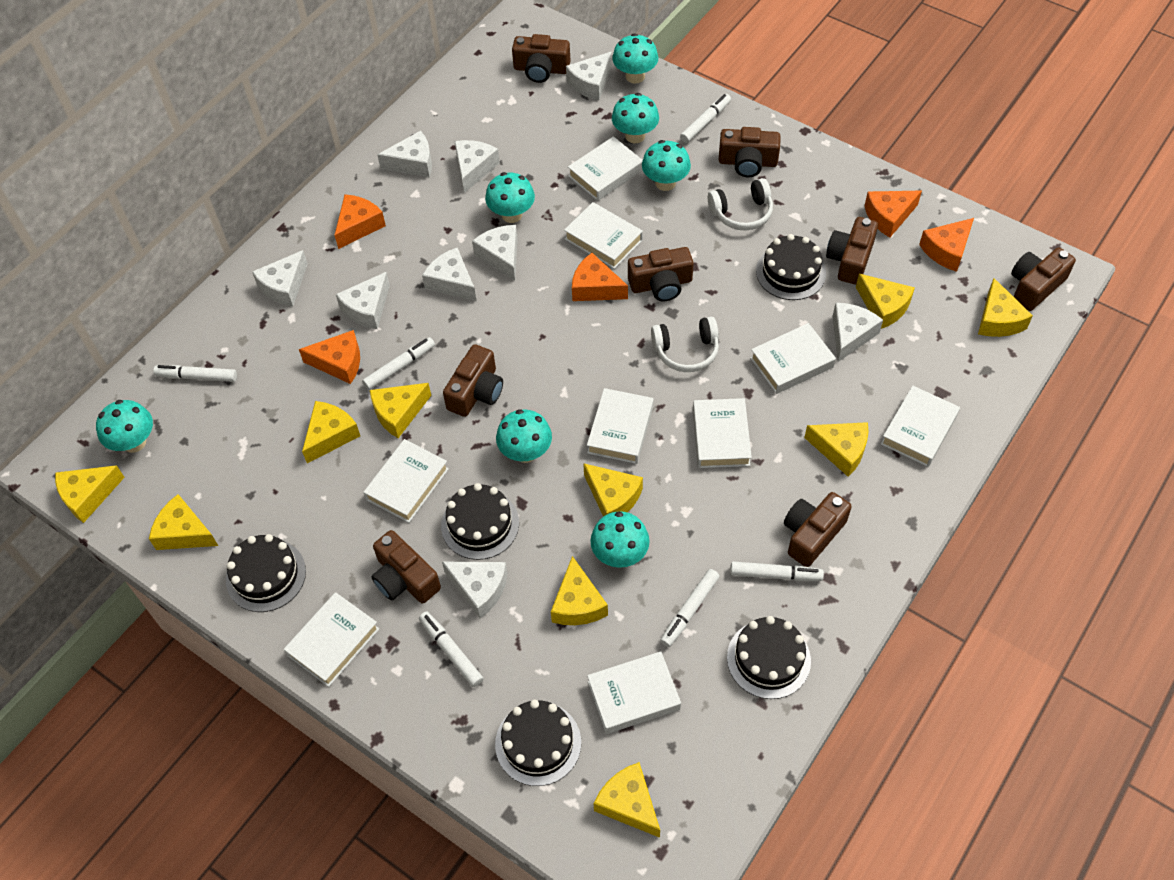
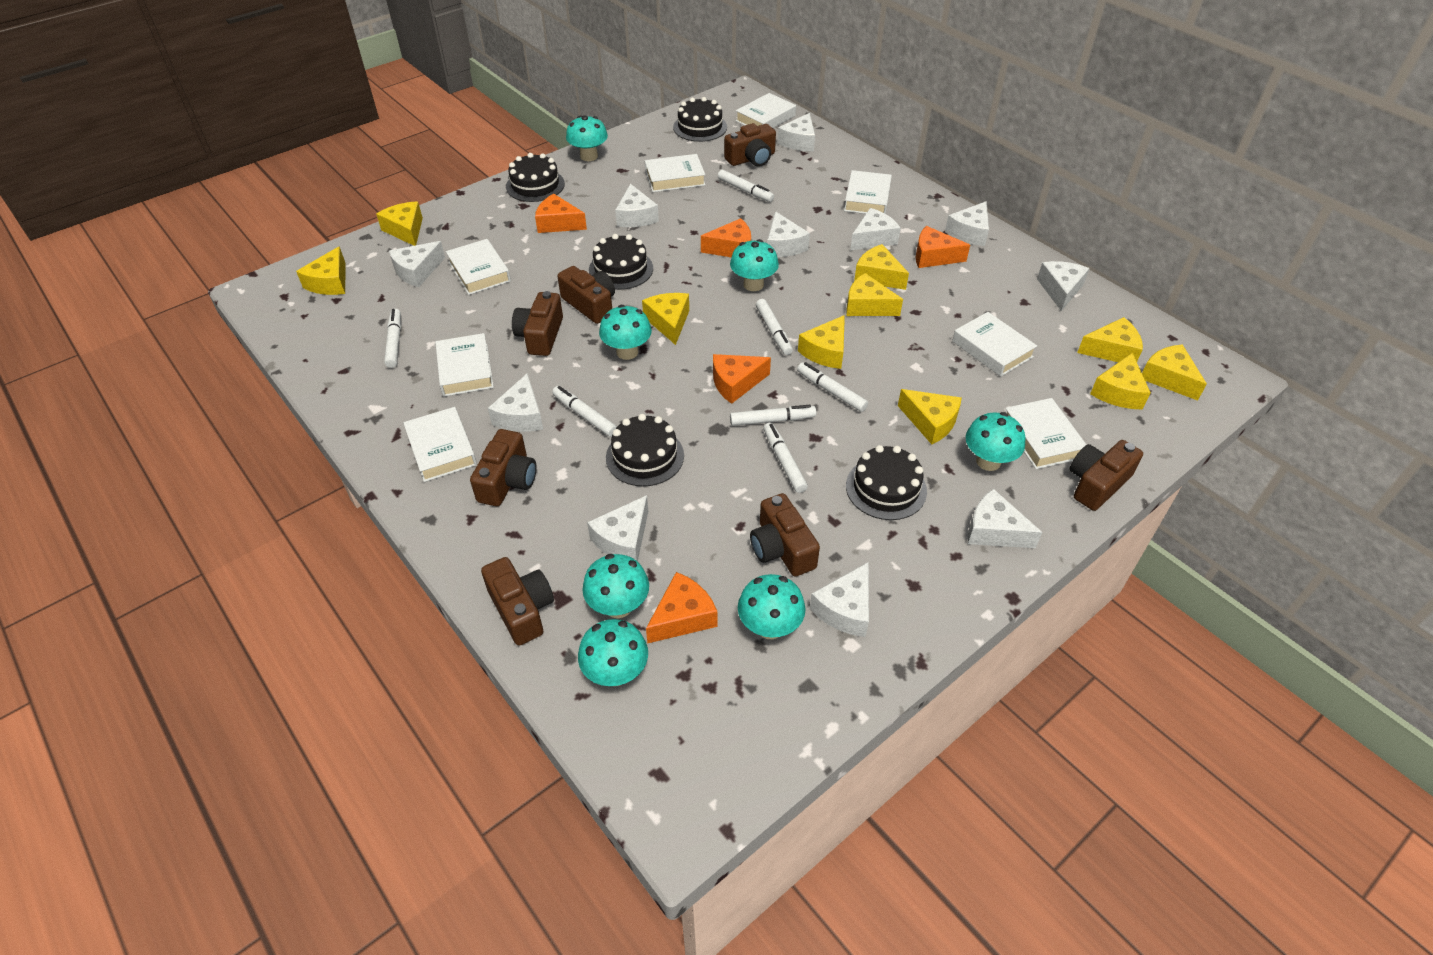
brown camera: [371,530,441,604] [443,344,503,417] [512,34,570,83] [628,247,694,301] [719,127,781,177] [784,492,852,567] [826,217,878,285] [1011,247,1076,311] = 8 -> [470,429,537,506] [481,557,554,645] [512,291,563,356] [557,266,615,324] [724,123,776,167] [750,493,820,576] [1070,440,1143,511] = 7
white book: [284,592,379,687] [363,439,449,523] [564,202,643,269] [568,136,643,201] [587,388,654,464] [587,651,681,734] [693,398,752,468] [750,323,836,394] [881,386,960,467] = 9 -> [403,407,477,482] [435,333,494,397] [446,239,511,295] [645,154,705,192] [736,93,796,128] [844,170,892,214] [952,312,1037,377] [1005,398,1087,469] = 8
white cheese: [252,250,308,306] [336,272,390,329] [377,131,432,177] [422,248,476,301] [442,562,508,619] [455,140,500,193] [472,225,518,281] [566,52,612,100] [833,303,883,362] = 9 -> [389,241,445,287] [488,373,543,432] [587,495,648,561] [615,184,659,227] [767,211,810,257] [778,113,815,151] [810,562,869,637] [850,208,901,250] [945,201,989,246] [968,489,1042,548] [1037,261,1090,311] = 11
white headphones: [651,317,719,372] [708,178,773,230] = 2 -> none = 0
white marker: [153,365,237,382] [362,337,435,390] [419,611,484,687] [660,569,720,647] [680,94,731,143] [730,561,824,581] = 6 -> [384,309,401,368] [552,386,617,437] [718,170,774,202] [730,405,816,426] [756,299,793,355] [763,423,808,493] [797,362,868,412] = 7

